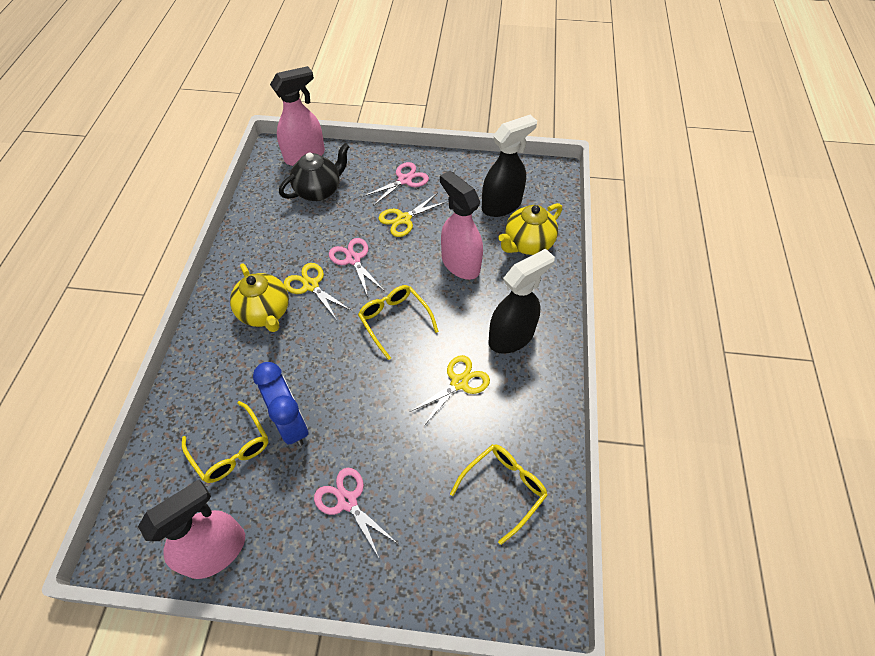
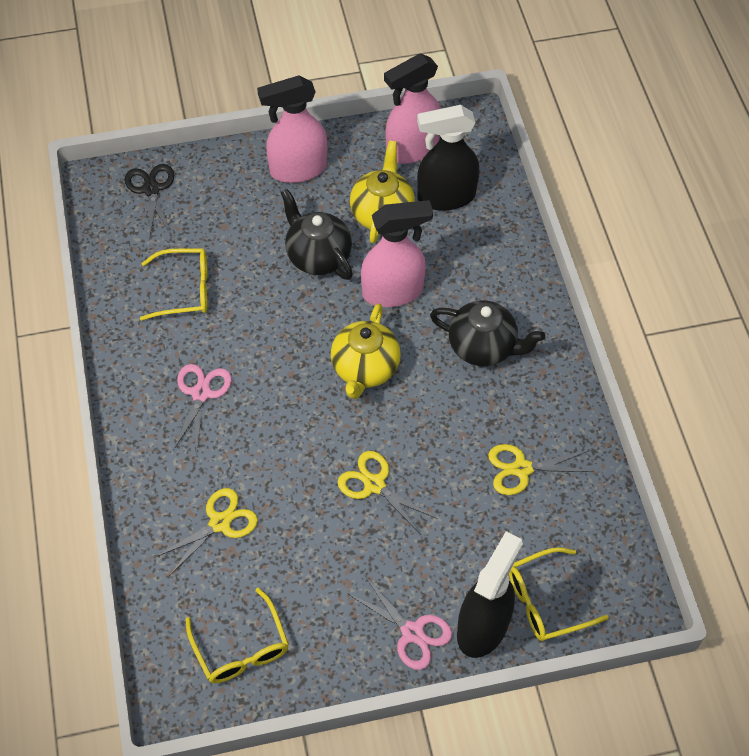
black scissors: none = 0 -> [124,164,174,239] = 1
black teapot: [279,143,349,201] = 1 -> [281,189,353,280] [430,300,545,366] = 2
blue clock: [253,362,308,446] = 1 -> none = 0
pink scissors: [314,468,397,558] [329,238,383,297] [364,162,429,206] = 3 -> [173,364,232,451] [348,576,452,670] = 2

